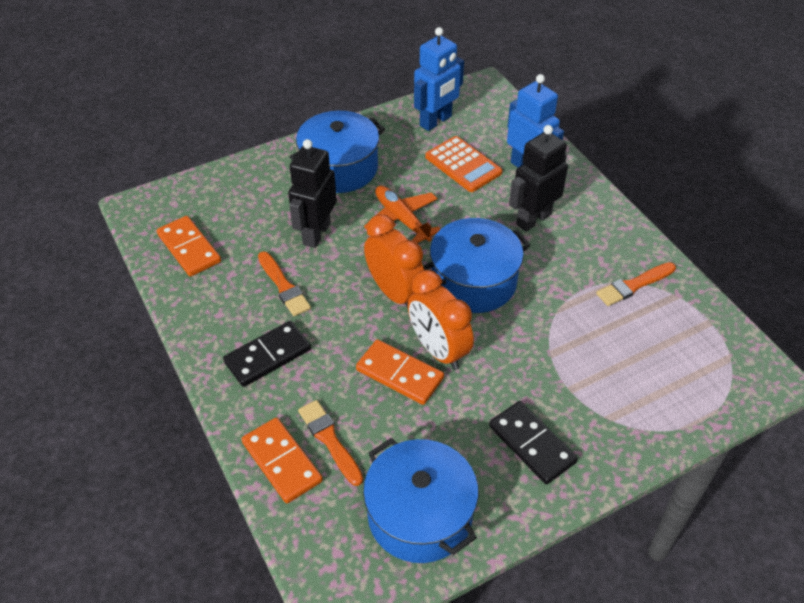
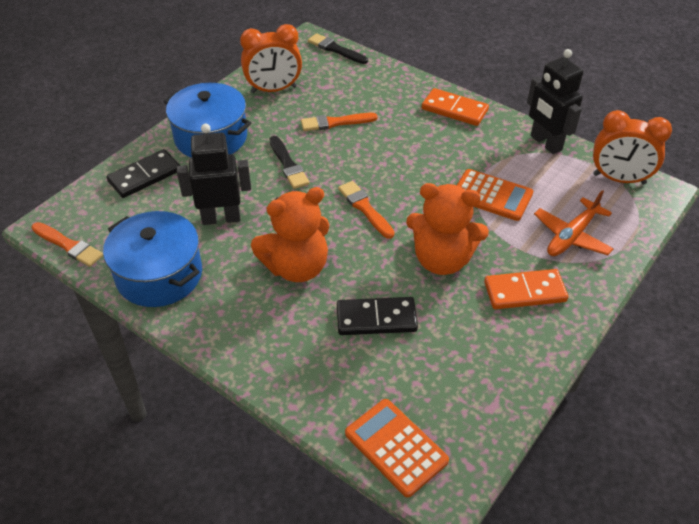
black brush: none = 0 -> [269,136,310,189] [308,33,368,64] = 2
blue pot: [290,111,385,193] [363,438,479,563] [423,218,530,313] = 3 -> [103,211,202,307] [164,83,251,158] = 2
blue robot: [414,27,464,131] [507,74,564,167] = 2 -> none = 0
orange calculator: [425,136,502,192] = 1 -> [345,399,449,497] [457,169,533,221] = 2
orange domino: [157,216,221,277] [242,417,323,503] [356,339,444,405] = 3 -> [422,88,489,126] [484,269,568,309] = 2
orange teddy bear: none = 0 -> [251,187,329,282] [406,183,489,275] = 2

